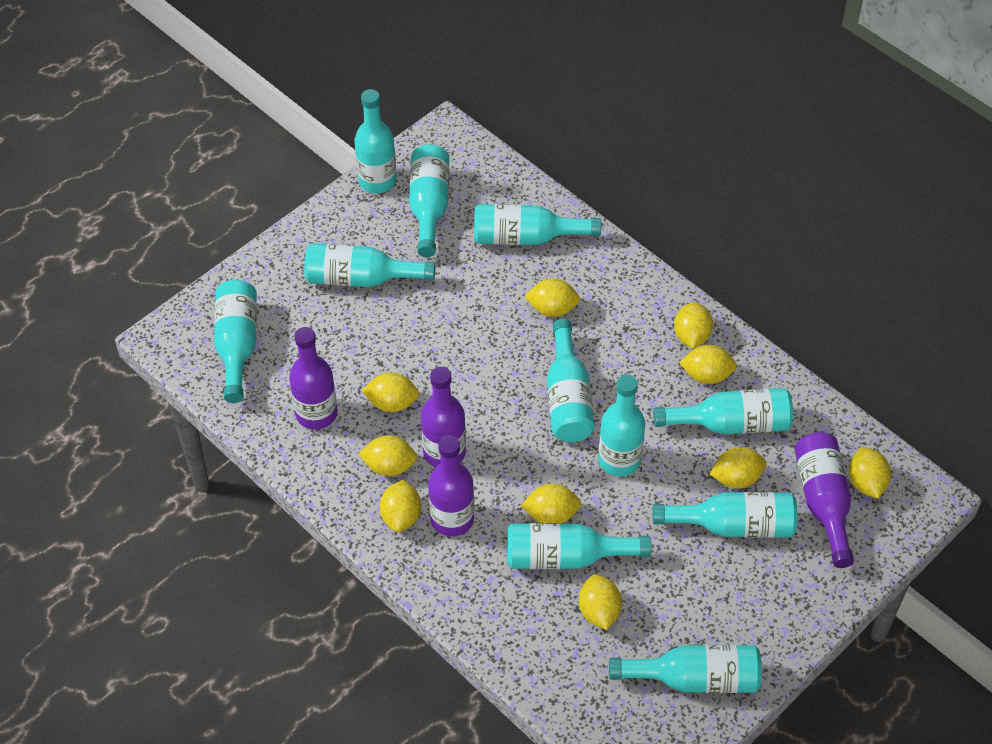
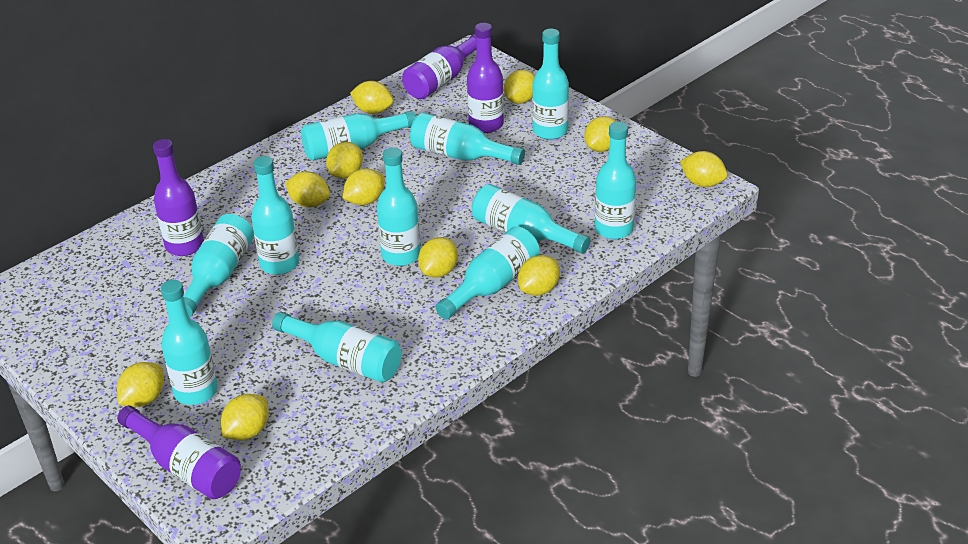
yellow lemon: [359,436,417,476] [362,372,419,412] [380,480,421,532] [521,484,581,524] [524,279,580,317] [579,574,622,630] [674,302,713,348] [679,345,737,384] [710,447,767,488] [849,447,891,499] = 10 -> [117,362,164,407] [221,394,269,440] [285,171,330,207] [326,142,363,179] [343,169,385,205] [350,81,393,114] [418,237,458,278] [504,70,535,104] [518,255,560,296] [584,116,616,152] [680,151,728,187] = 11

